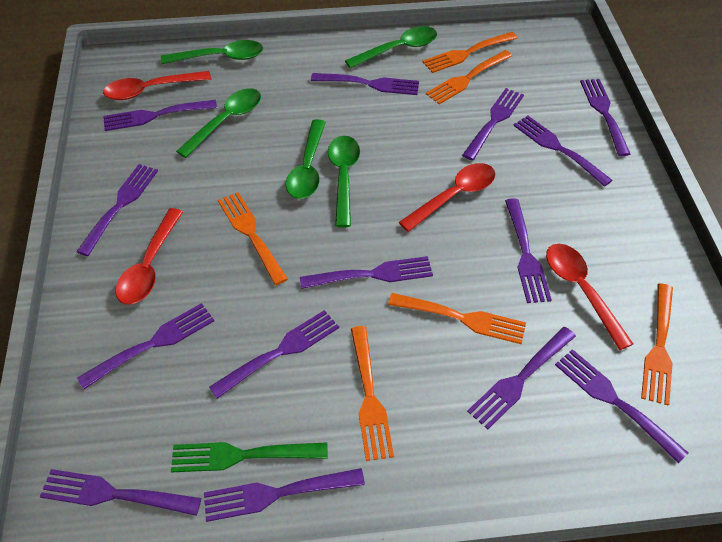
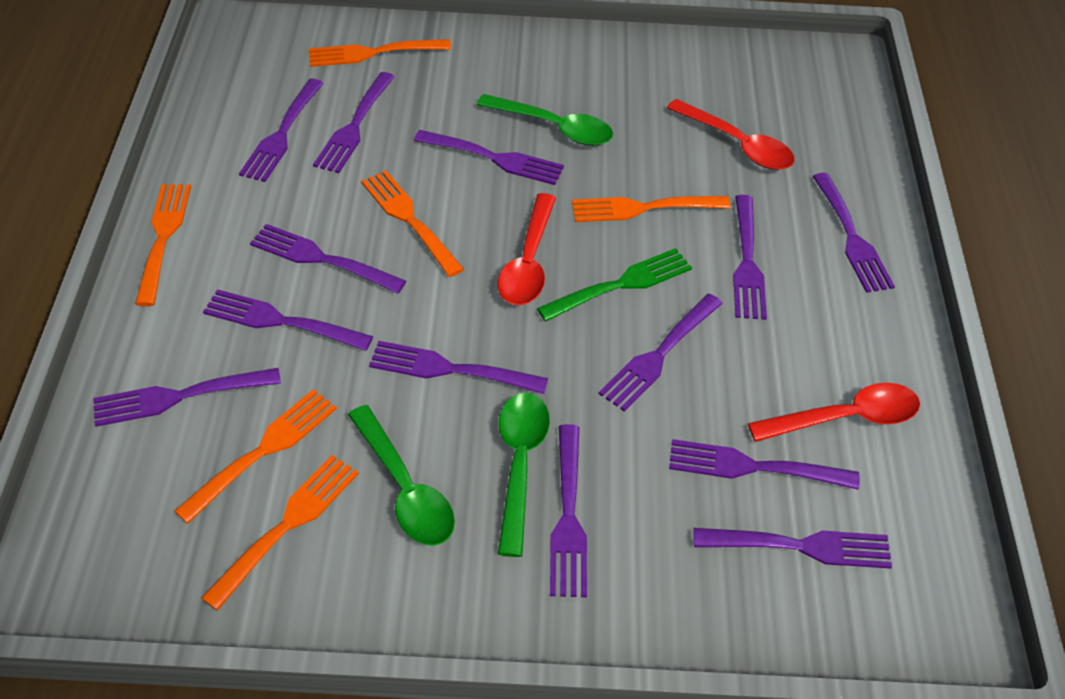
green spoon: [161,40,263,64] [176,88,261,158] [286,119,326,199] [328,136,360,227] [345,26,437,69] = 5 -> [348,405,455,546] [477,94,613,146] [498,393,550,557] = 3
purple fork: [40,469,201,516] [76,164,158,256] [77,303,214,389] [103,100,217,131] [204,468,365,522] [209,310,339,399] [300,256,433,289] [311,73,419,95] [462,88,524,161] [467,327,576,429] [505,198,552,303] [513,116,613,187] [555,349,688,464] [580,79,630,156] = 14 -> [93,368,281,427] [203,289,373,351] [239,79,324,182] [250,224,406,294] [313,72,395,173] [369,341,548,394] [414,130,564,185] [550,424,587,597] [599,294,723,412] [669,439,860,490] [693,528,892,569] [733,195,767,320] [812,173,895,293] = 13
red spoon: [103,71,211,100] [115,208,183,304] [399,163,496,232] [546,244,633,350] = 4 -> [497,193,556,305] [667,99,795,170] [748,383,920,442] = 3

